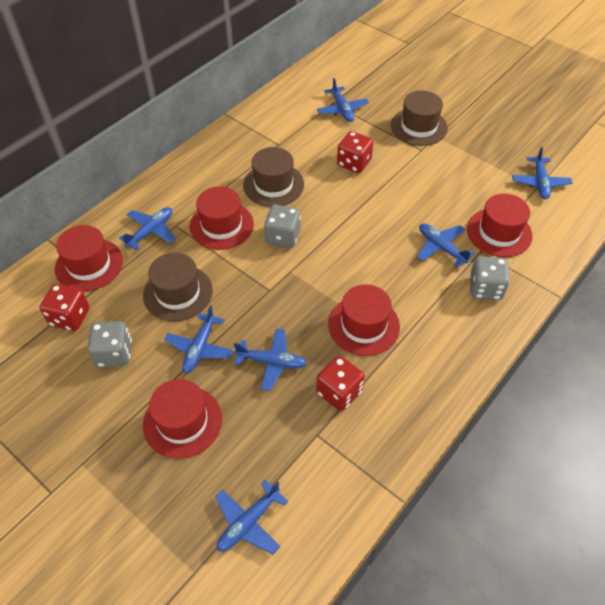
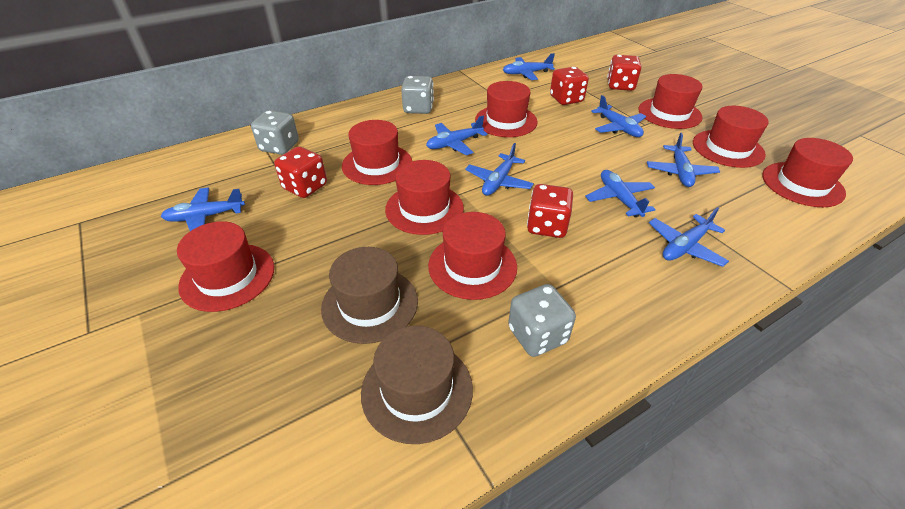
blue plane: [119,207,176,251] [164,305,233,373] [215,480,288,555] [234,328,307,391] [317,78,369,122] [417,223,475,267] [512,147,572,199] = 7 -> [161,187,245,231] [426,116,488,155] [465,143,534,196] [503,53,555,80] [585,170,656,217] [591,95,646,137] [647,133,720,187] [649,207,729,267] = 8
brown hat: [143,253,213,321] [243,147,304,207] [391,91,448,146] = 3 -> [321,247,418,344] [361,325,473,444] = 2
red dice: [40,284,90,331] [316,356,365,411] [337,131,373,173] = 3 -> [274,146,327,198] [527,184,573,238] [550,67,589,105] [607,55,641,91] = 4
red hat: [55,225,123,292] [143,379,222,459] [189,186,254,250] [328,284,400,356] [467,193,533,257] = 5 -> [177,221,274,312] [342,120,412,185] [385,160,464,235] [428,212,517,300] [475,81,538,137] [638,74,703,129] [693,106,769,168] [762,138,853,207] = 8

